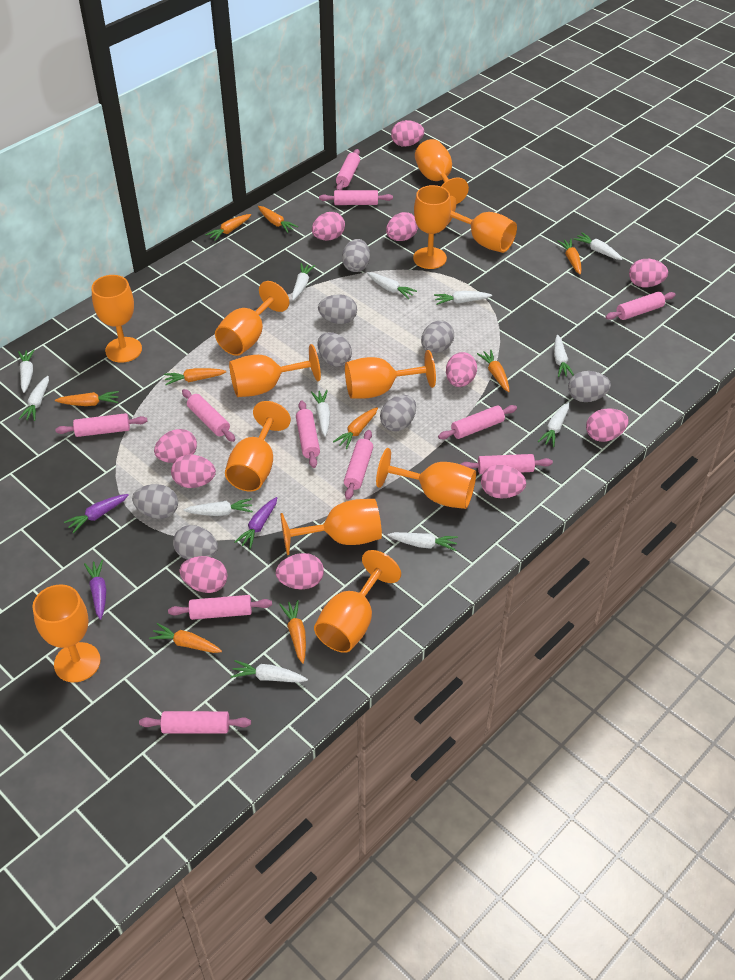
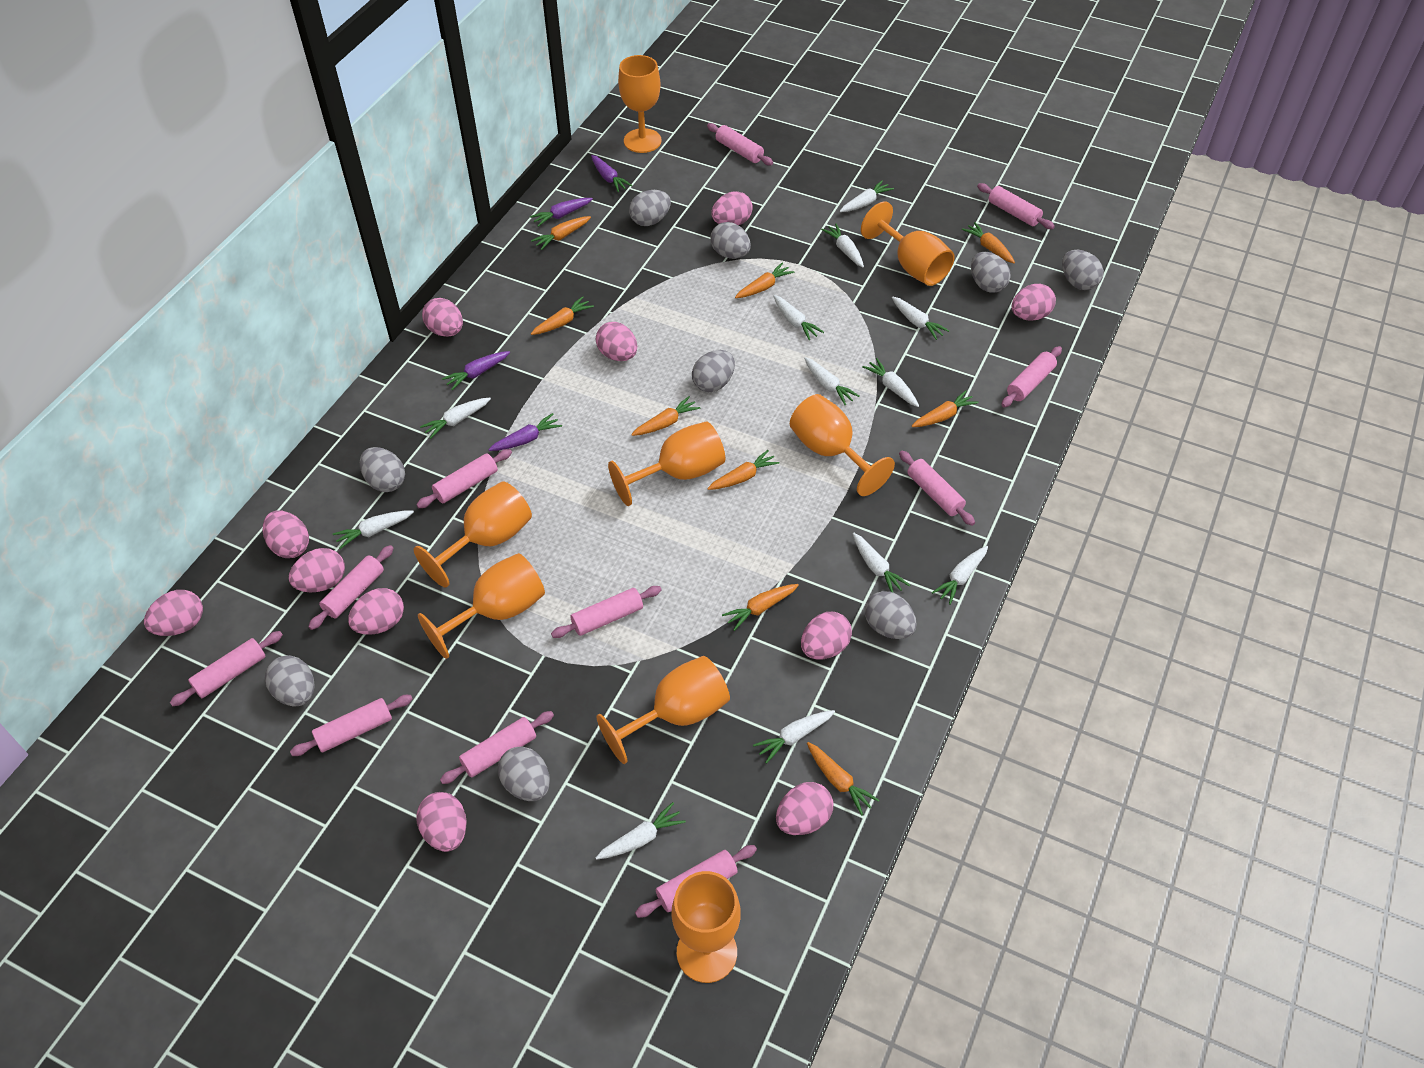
grey egg: [132,484,178,519] [173,525,218,560] [318,294,357,324] [318,332,352,367] [342,239,370,272] [380,395,416,432] [421,321,454,353] [568,371,611,402] = 8 -> [265,655,314,707] [360,447,405,492] [498,746,550,801] [629,190,671,226] [692,350,735,392] [710,222,751,259] [865,591,917,639] [971,252,1011,293] [1062,250,1104,290] = 9
orange goblet: [32,584,101,682] [91,275,142,363] [215,281,289,356] [225,401,291,492] [229,344,321,397] [280,499,382,555] [314,550,401,653] [345,350,436,399] [376,448,476,509] [413,185,451,269] [415,139,469,204] [447,196,517,253] = 12 -> [414,481,532,588] [418,553,545,659] [596,656,730,764] [608,421,725,506] [618,55,662,153] [672,871,741,983] [790,394,895,496] [861,202,955,286] = 8
purple carrot: [64,494,129,533] [84,560,106,620] [235,497,277,549] = 3 -> [442,351,510,390] [488,413,562,451] [530,198,593,227] [591,155,633,192] = 4

